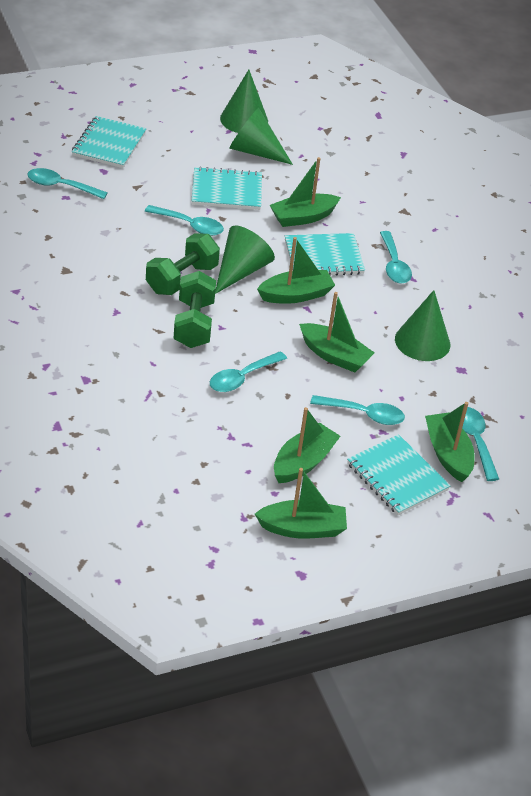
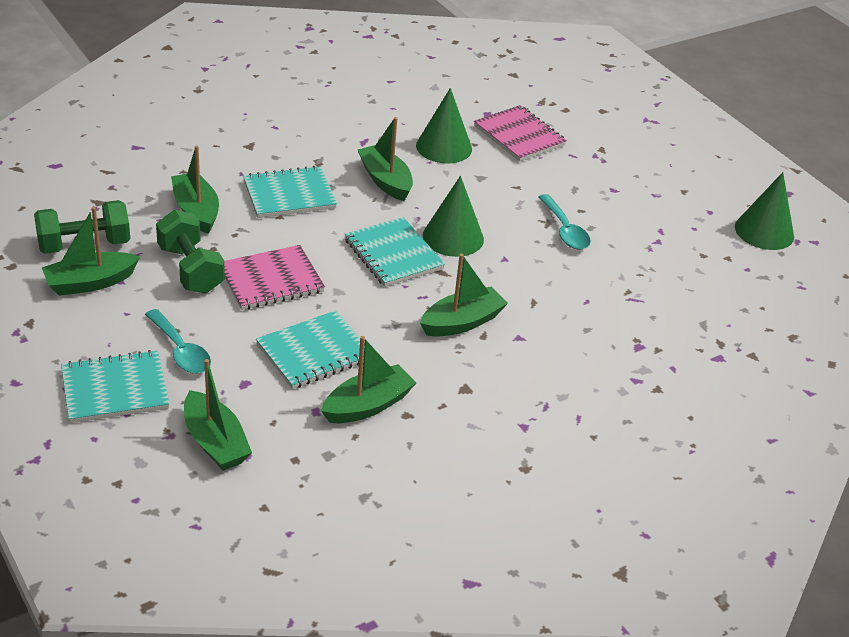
green cone: [215,226,275,294] [220,70,268,133] [229,108,293,165] [395,290,450,361] = 4 -> [416,88,472,163] [423,176,484,257] [735,172,794,250] = 3
pink notebook: none = 0 -> [224,245,325,310] [474,105,567,162] = 2
turquoise spoon: [27,168,108,199] [145,205,224,236] [210,351,287,392] [310,395,405,425] [380,231,412,284] [462,407,499,481] = 6 -> [145,309,211,374] [538,194,591,250] = 2

